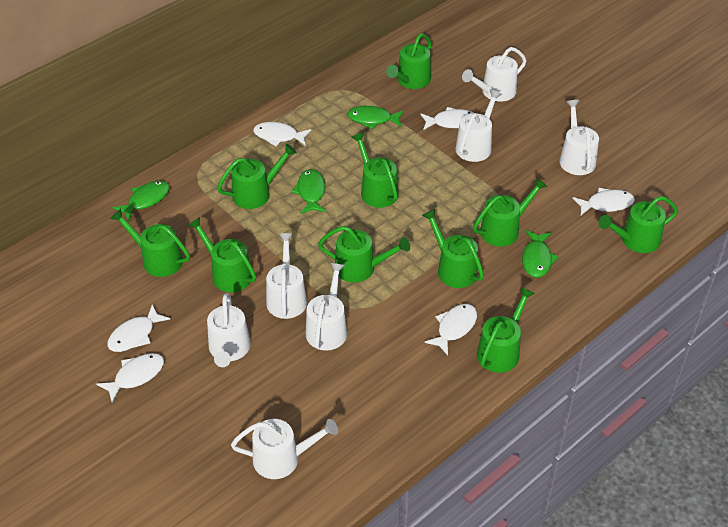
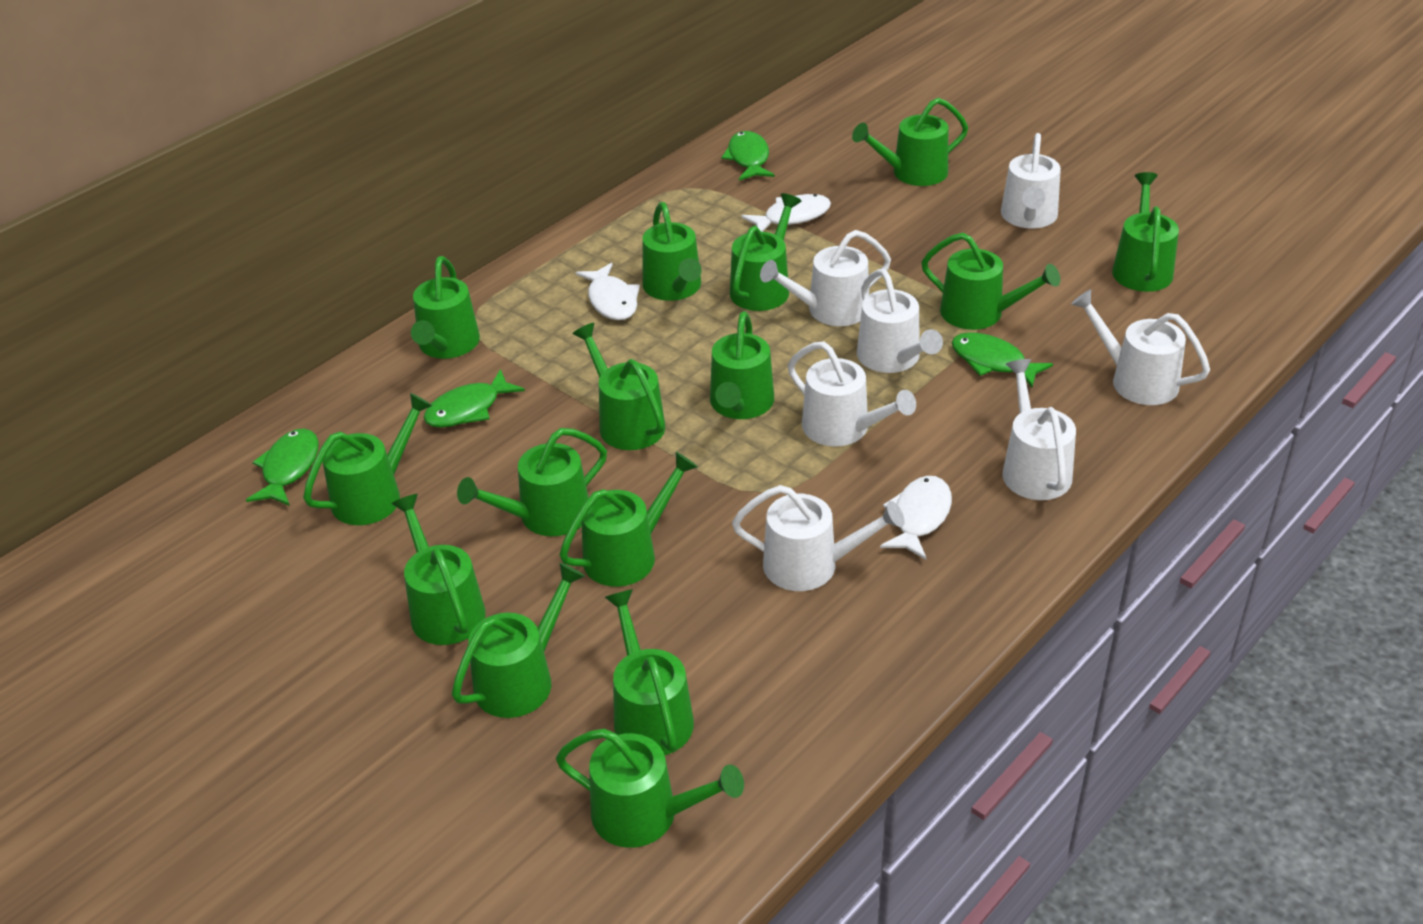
green watering can: [110,209,190,277] [188,217,256,292] [217,144,297,209] [318,226,410,283] [352,132,398,208] [386,33,432,89] [422,209,484,288] [473,178,548,247] [477,287,535,373] [598,196,678,253] = 10 -> [303,393,433,525] [391,494,486,645] [411,256,480,359] [452,563,585,718] [457,428,607,536] [556,729,744,848] [560,452,698,587] [572,323,665,450] [605,589,694,755] [642,202,702,301] [710,311,774,419] [730,193,801,311] [852,98,968,186] [921,233,1060,330] [1112,172,1179,292] = 15
white fish: [96,353,164,402] [107,305,170,352] [253,122,312,146] [420,107,474,130] [424,304,477,355] [573,188,635,215] = 6 -> [576,263,640,320] [741,194,831,232] [880,476,952,560] = 3

